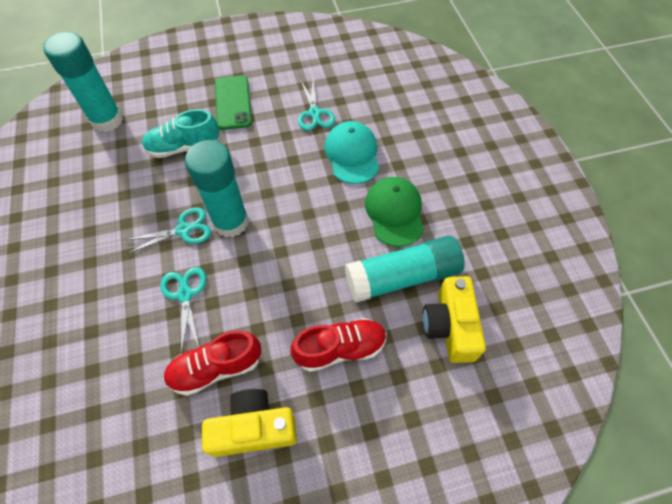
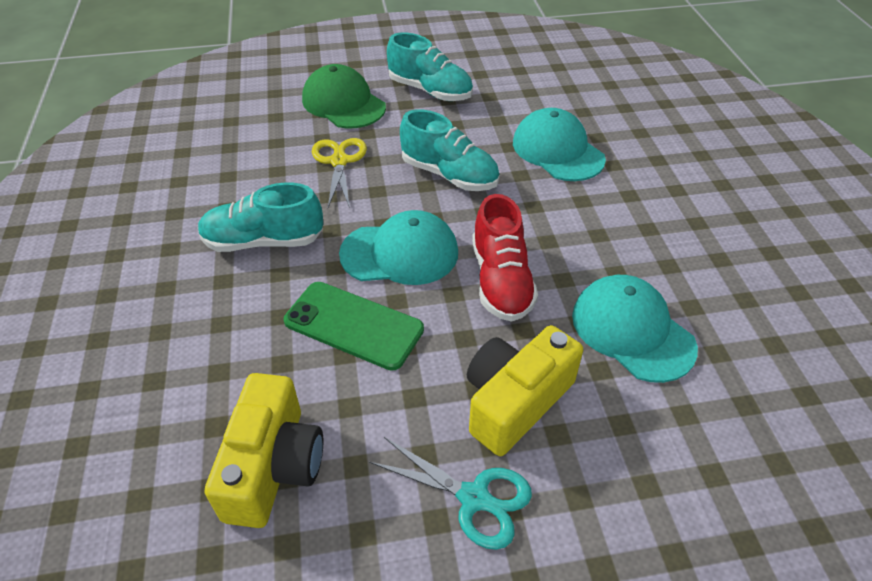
red shoe: [163,330,261,396] [290,318,387,372] = 2 -> [472,194,538,322] = 1
turquoise cap: [325,121,379,184] = 1 -> [339,210,458,285] [513,108,606,181] [572,275,698,383] = 3
turquoise glue stick: [43,32,123,132] [185,140,249,237] [345,236,464,303] = 3 -> none = 0
turquoise scissors: [125,208,211,254] [161,267,206,354] [298,80,335,131] = 3 -> [369,437,532,550] = 1
turquoise shoe: [142,109,219,158] = 1 -> [198,182,323,252] [387,32,473,101] [400,109,500,191] = 3
yellow scissors: none = 0 -> [312,138,367,208] = 1

